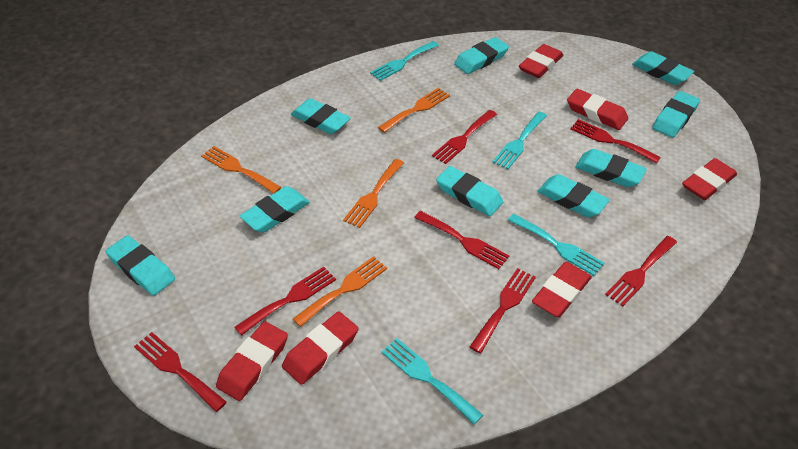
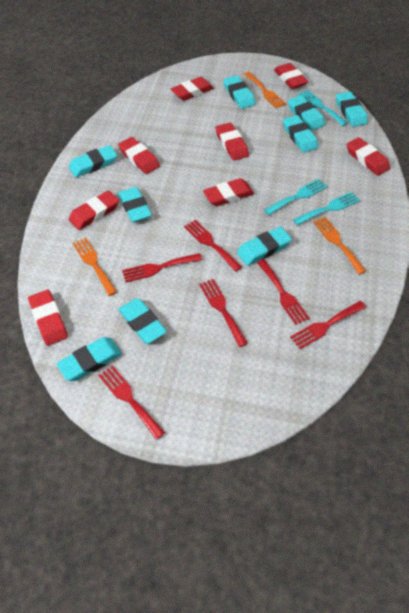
orange fork: [201,146,281,194] [293,256,387,327] [343,159,404,228] [378,88,450,133] = 4 -> [73,238,117,296] [244,72,286,109] [313,217,366,275] = 3
red eraser: [216,321,288,401] [282,311,359,385] [519,44,563,78] [532,262,592,317] [567,89,628,130] [682,158,737,200] = 6 -> [28,290,68,346] [69,190,119,230] [118,137,160,174] [171,77,214,101] [203,178,254,206] [216,122,249,161] [274,63,308,89] [347,137,390,176] = 8
red fork: [134,332,227,412] [234,267,336,336] [414,211,509,269] [432,110,497,164] [470,268,536,353] [570,119,661,164] [605,236,677,306] = 7 -> [98,365,165,440] [122,253,202,282] [184,220,242,272] [199,279,248,347] [257,259,310,325] [290,301,366,349] = 6
turquoise fork: [370,41,439,81] [381,338,483,425] [492,111,547,169] [508,214,604,276] = 4 -> [264,179,328,215] [293,192,360,225] [298,90,348,126] = 3

